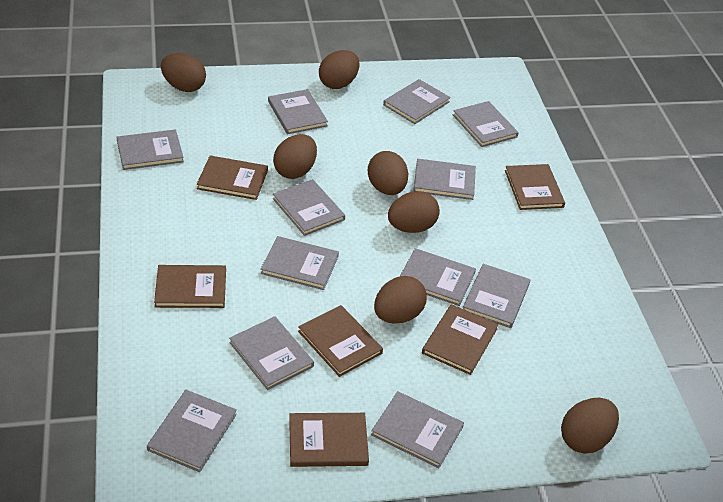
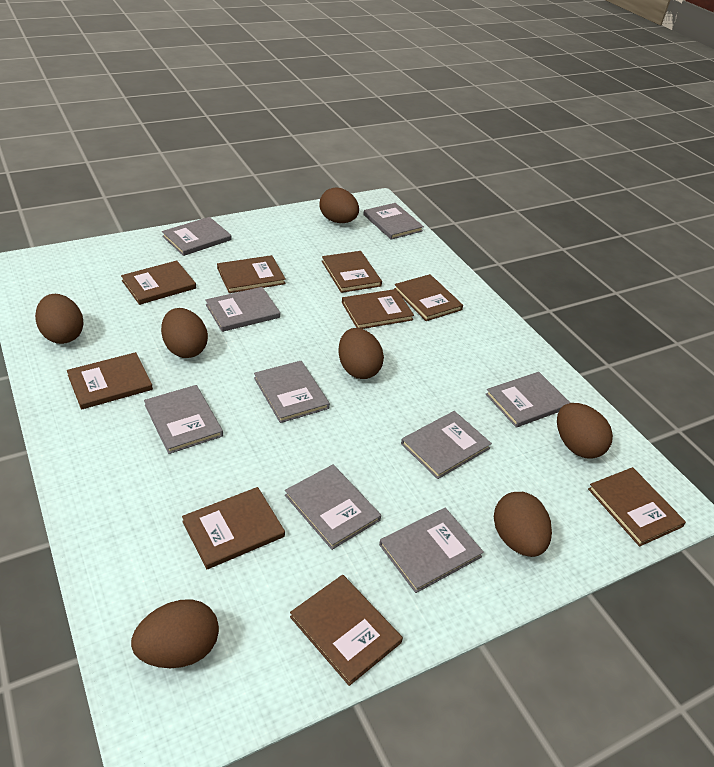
brown book: [154,265,226,308] [197,156,268,200] [289,413,369,467] [298,305,383,377] [422,304,499,375] [505,164,565,210] = 6 -> [67,352,153,410] [121,261,196,305] [182,487,285,569] [217,255,286,293] [290,575,403,686] [322,251,382,293] [342,289,414,329] [394,274,463,321] [588,467,686,547] = 9
grey book: [117,129,184,170] [147,390,237,472] [229,316,314,390] [261,236,339,290] [268,89,328,134] [272,179,345,236] [371,391,464,468] [383,79,451,124] [400,248,476,306] [413,159,476,200] [453,101,519,147] [463,264,530,328] = 12 -> [144,385,223,454] [162,217,231,256] [205,287,280,332] [254,361,330,423] [285,464,381,550] [363,203,424,239] [379,508,484,593] [401,411,492,479] [486,372,570,428] = 9

